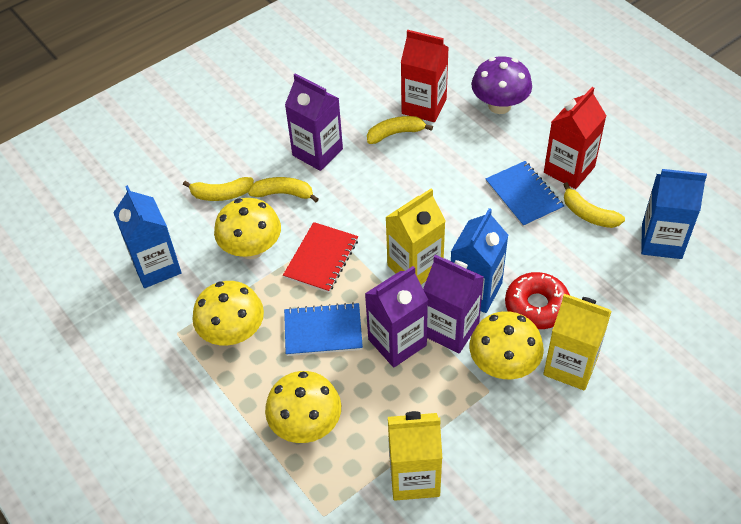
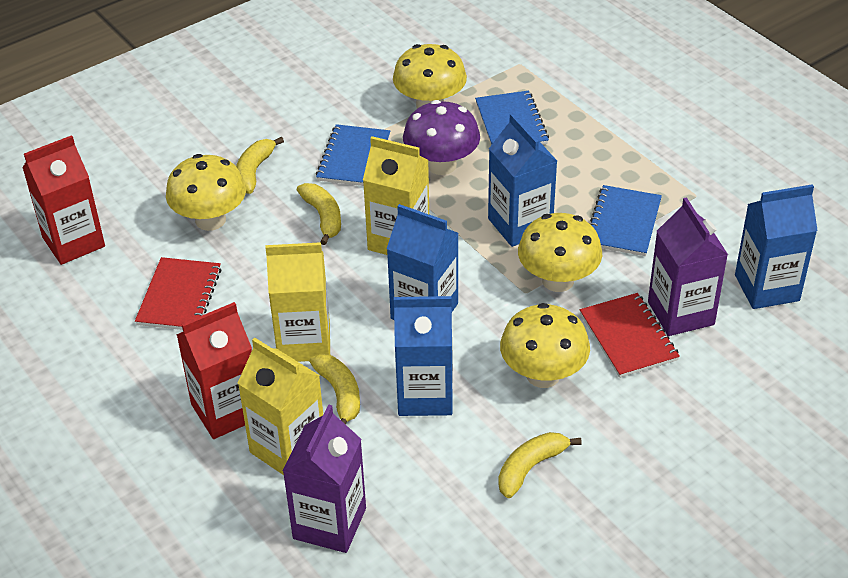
blue carton: [113,185,182,288] [451,208,508,313] [641,169,707,259] = 3 -> [387,204,458,320] [394,296,453,416] [488,113,557,247] [735,184,818,309] = 4
blue notebook: [284,302,363,356] [486,161,564,227] = 2 -> [316,124,390,186] [475,90,549,145] [590,185,662,256] = 3
purple carton: [285,73,343,171] [365,266,428,368] [423,255,484,354] = 3 -> [283,404,366,553] [648,197,728,336] = 2
red donut: [505,272,570,329] = 1 -> none = 0
red notebook: [283,222,358,293] = 1 -> [135,257,221,330] [580,293,680,378] = 2

